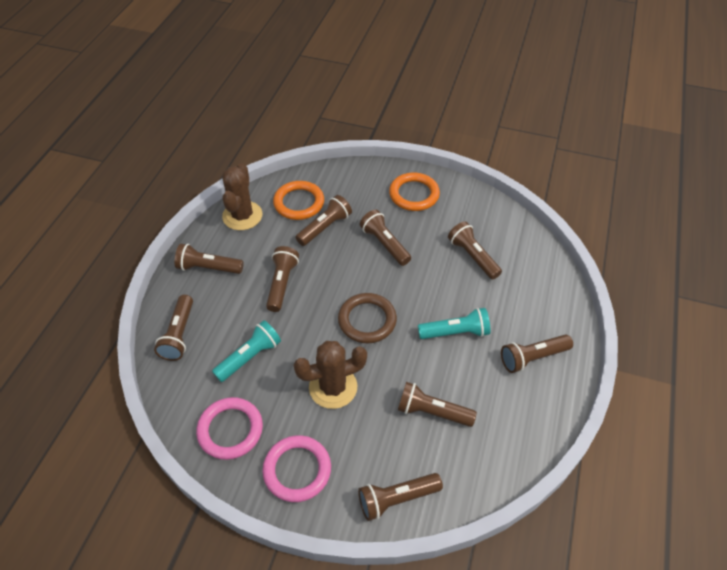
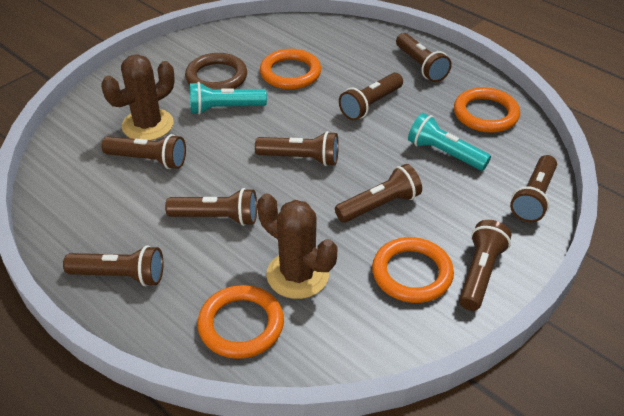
orange ring: [273,181,324,220] [389,173,440,211] = 2 -> [197,285,284,359] [260,49,321,89] [372,237,454,303] [454,87,520,133] = 4
pink ring: [196,397,263,460] [262,435,331,502] = 2 -> none = 0

